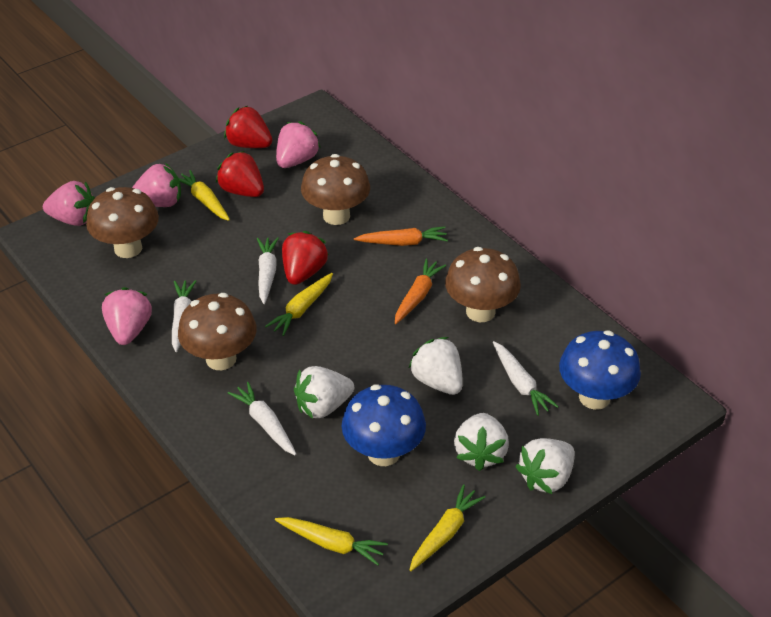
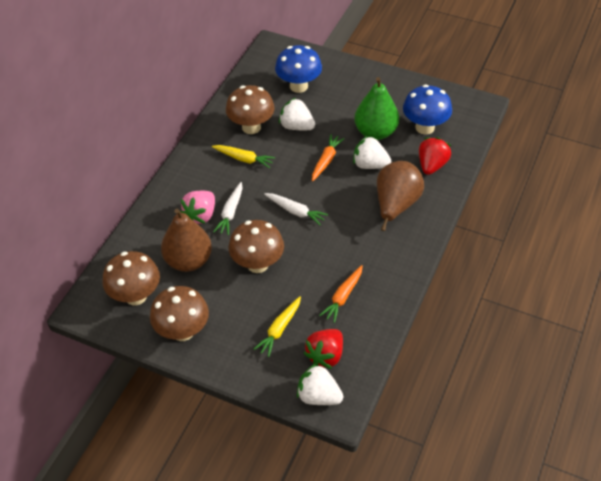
brown pear: none = 0 -> [161,209,212,272] [377,161,424,231] = 2
green pear: none = 0 -> [354,77,399,140] = 1
pink strawberry: [43,181,95,226] [102,287,152,345] [132,163,181,207] [276,121,321,168] = 4 -> [181,191,215,224] = 1
red strawberry: [216,151,264,197] [224,106,272,148] [282,231,329,285] = 3 -> [304,329,343,369] [419,137,451,175] = 2
white carrot: [172,280,196,352] [228,382,297,456] [257,237,279,304] [493,341,559,416] = 4 -> [213,182,242,235] [264,193,328,226] = 2
white strawberry: [294,366,354,419] [409,337,463,395] [454,413,509,471] [515,438,575,494] = 4 -> [279,98,315,130] [297,364,343,405] [353,135,391,169] = 3
yellow carrot: [179,170,230,221] [265,273,333,336] [275,517,388,565] [409,484,486,571] = 4 -> [212,145,275,168] [254,296,301,357] = 2

